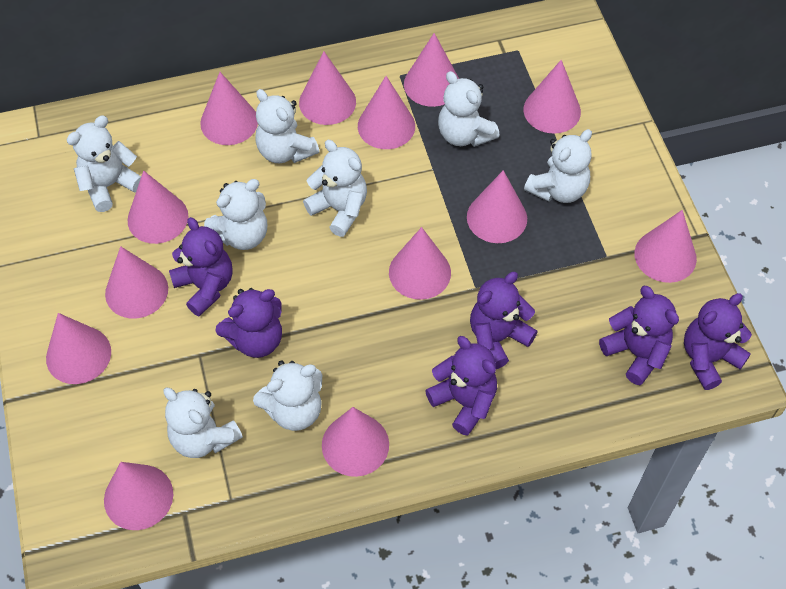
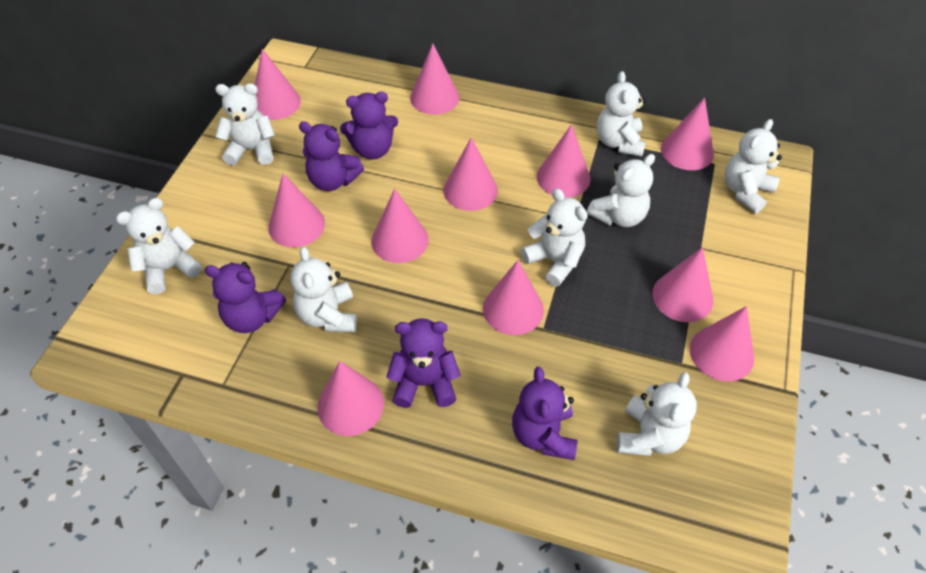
pink cone: [46,313,111,384] [104,462,173,530] [105,246,168,319] [128,171,188,244] [200,72,258,145] [299,51,356,125] [322,407,389,477] [358,76,415,149] [389,227,451,300] [404,33,459,107] [467,170,527,243] [524,60,581,134] [635,210,697,283] = 13 -> [255,49,301,120] [268,173,325,247] [317,361,384,436] [371,189,429,263] [410,44,459,115] [444,137,498,211] [483,260,544,335] [537,124,591,198] [652,247,713,322] [661,98,714,170] [690,306,754,381] = 11
purple teddy bear: [169,217,233,316] [215,288,282,358] [425,336,497,436] [470,272,538,369] [599,286,679,385] [684,293,752,390] = 6 -> [205,262,286,333] [299,121,364,191] [340,92,398,160] [387,318,461,408] [512,367,578,460] = 5

